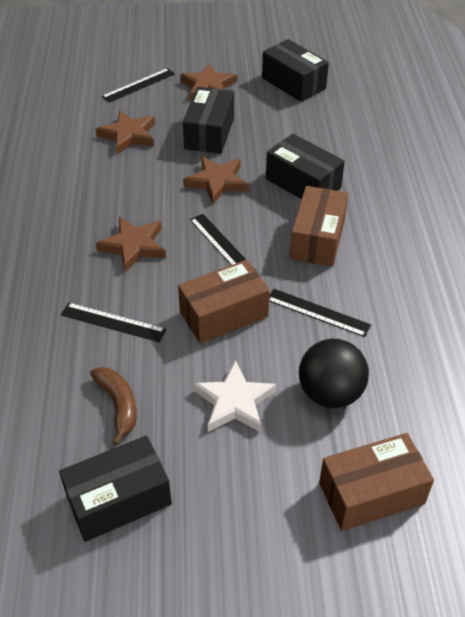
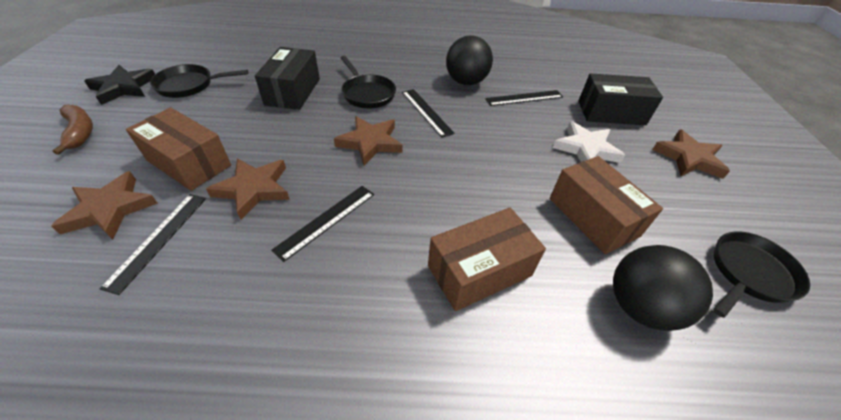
black ball: [299,339,369,408] = 1 -> [446,35,493,85] [613,245,713,331] = 2
black box: [59,436,172,542] [183,87,234,154] [262,39,329,102] [266,134,345,199] = 4 -> [255,47,320,110] [578,73,663,125] = 2
black pan: none = 0 -> [150,64,248,98] [341,56,396,108] [713,231,810,318] = 3
black star: none = 0 -> [84,65,155,105] = 1

